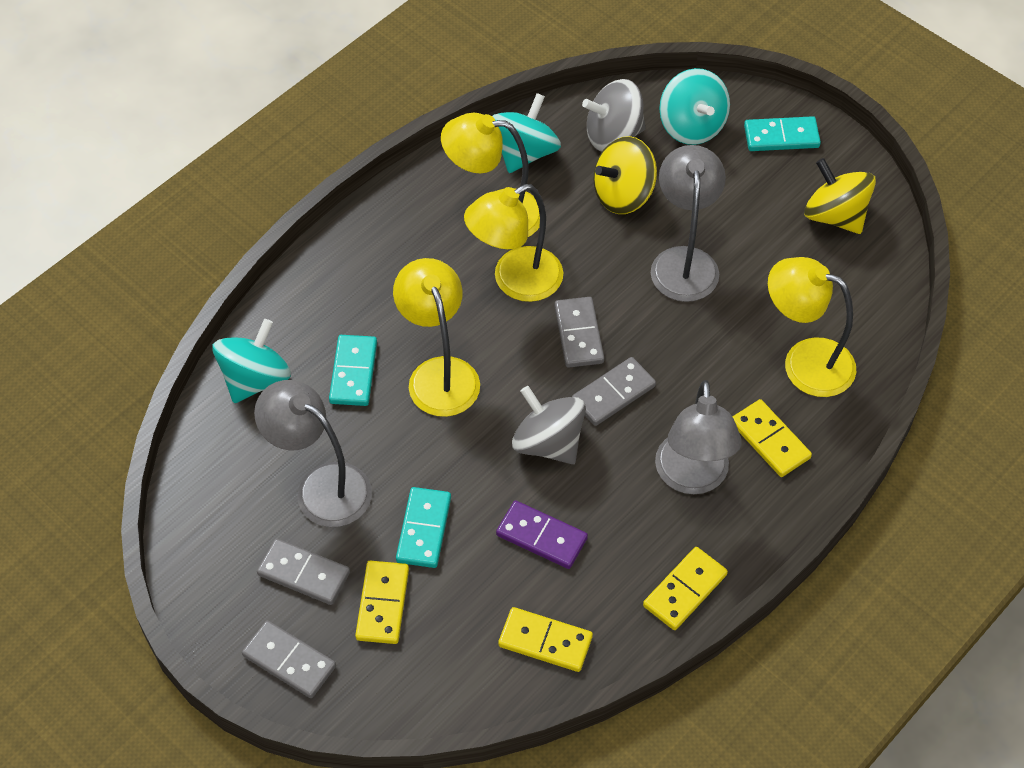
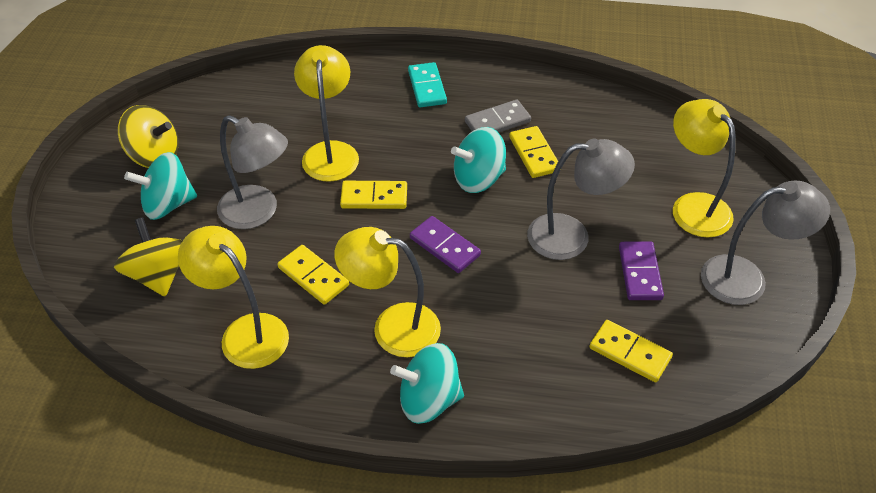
grey domino: [242,620,336,698] [257,538,350,605] [554,297,604,368] [572,357,656,426] = 4 -> [465,100,531,133] = 1
grey spinning top: [512,386,586,464] [582,79,646,152] = 2 -> none = 0
purple domino: [496,500,588,569] = 1 -> [410,216,481,273] [619,241,664,300] = 2
turquoise domino: [329,335,377,406] [396,487,451,568] [744,116,821,151] = 3 -> [408,62,447,107] = 1

